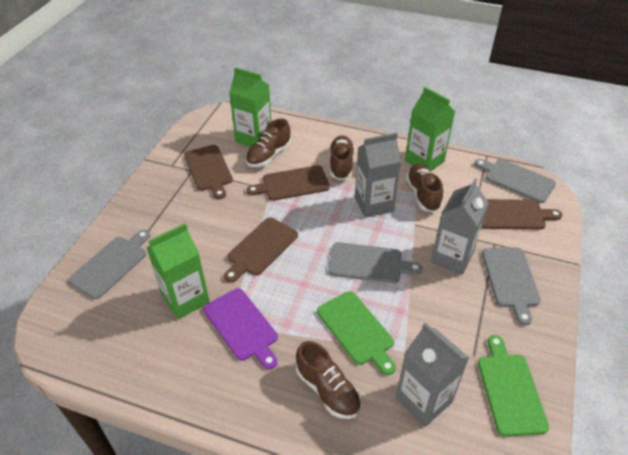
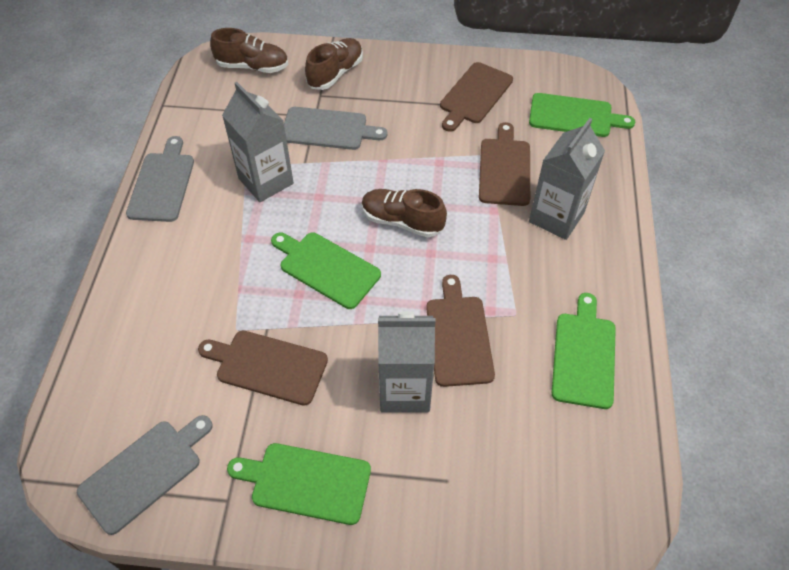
brown shoe: [246,119,291,167] [296,341,361,419] [329,135,354,180] [406,164,443,212] = 4 -> [210,28,288,73] [305,38,363,90] [362,189,447,237] = 3
green carton: [146,223,210,319] [229,67,272,147] [405,87,455,171] = 3 -> none = 0
green cutting board: [317,291,396,375] [478,335,549,436] = 2 -> [227,443,371,525] [271,233,381,309] [529,93,635,137] [552,293,616,409] = 4
grey cutting board: [68,230,150,299] [328,242,422,283] [474,159,556,203] [482,247,541,325] = 4 -> [77,415,213,535] [126,136,194,222] [284,107,387,150] = 3
purple cutting board: [203,288,278,369] = 1 -> none = 0

